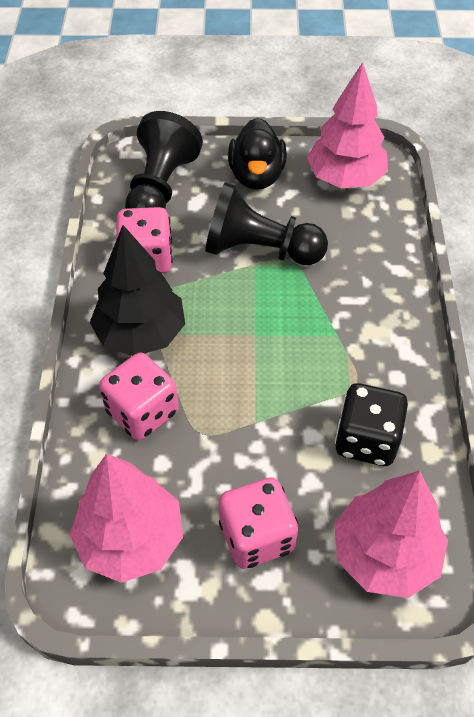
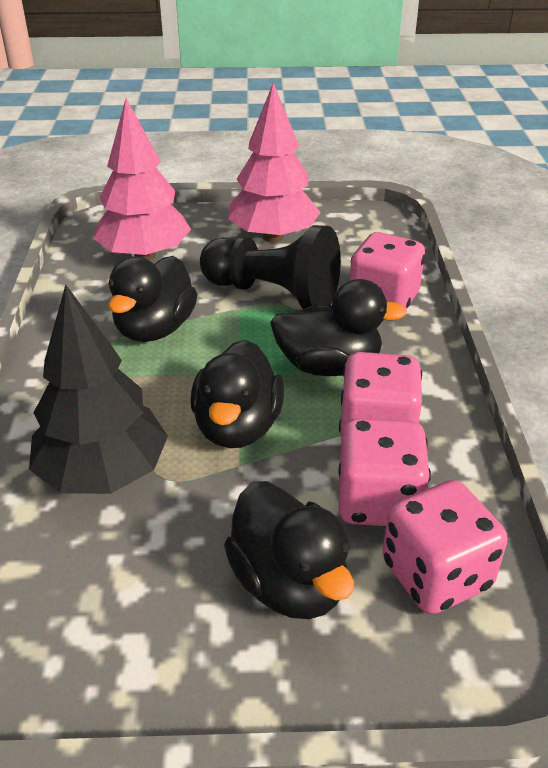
black dice: [335,383,408,466] = 1 -> none = 0
black duck: [228,118,287,190] = 1 -> [108,256,197,342] [191,340,284,448] [224,481,354,619] [270,279,407,376] = 4
black pawn: [125,111,203,209] [205,182,328,265] = 2 -> [200,225,341,309] = 1
pink dice: [99,353,179,440] [116,207,173,274] [219,477,298,569] = 3 -> [338,418,431,526] [339,352,422,437] [350,232,425,309] [382,480,508,614] = 4
pink tree: [70,453,183,583] [307,62,388,188] [334,471,448,598] = 3 -> [93,98,191,261] [228,83,321,242] = 2

